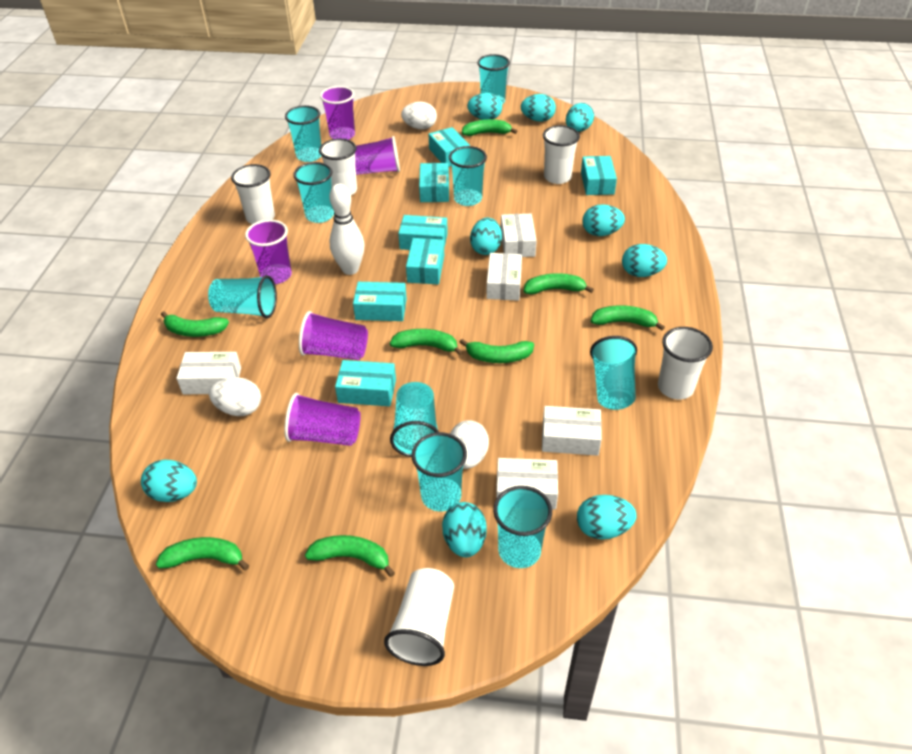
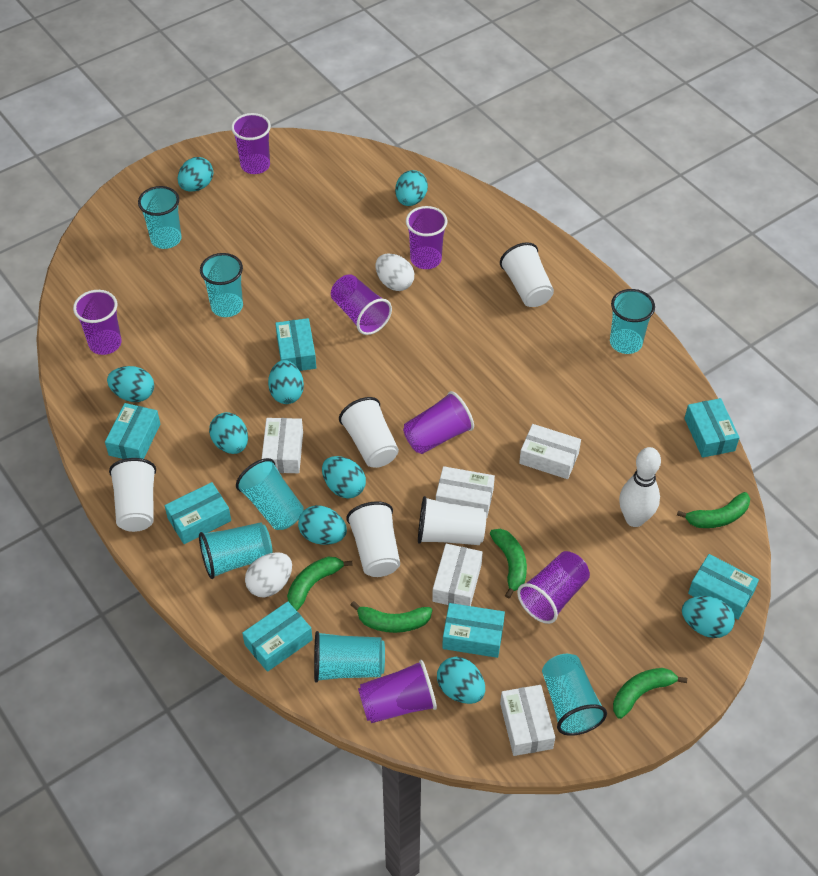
green banana: [156,537,249,571] [161,311,229,337] [305,535,395,577] [390,329,463,356] [459,339,534,363] [462,119,517,136] [524,273,594,294] [591,305,665,330] = 8 -> [287,557,353,611] [351,601,432,633] [490,529,527,599] [613,668,687,719] [677,492,750,528] = 5
purple cup: [245,219,292,284] [284,393,361,446] [299,311,368,360] [320,86,355,140] [355,136,400,175] = 5 -> [73,290,122,355] [231,113,271,174] [331,274,392,335] [358,660,437,723] [403,391,474,454] [406,206,447,269] [517,551,590,624] = 7
turquoise cup: [208,275,277,318] [285,105,321,162] [293,162,334,223] [390,382,439,457] [411,432,467,511] [449,146,487,206] [477,54,510,104] [493,486,552,568] [590,336,637,410] = 9 -> [138,186,181,249] [199,522,273,579] [200,253,243,317] [236,458,304,530] [314,631,385,682] [542,654,607,736] [610,289,655,354] = 7
white egg: [209,377,261,416] [401,102,437,130] [450,420,489,469] = 3 -> [245,552,292,597] [376,253,414,291] = 2

